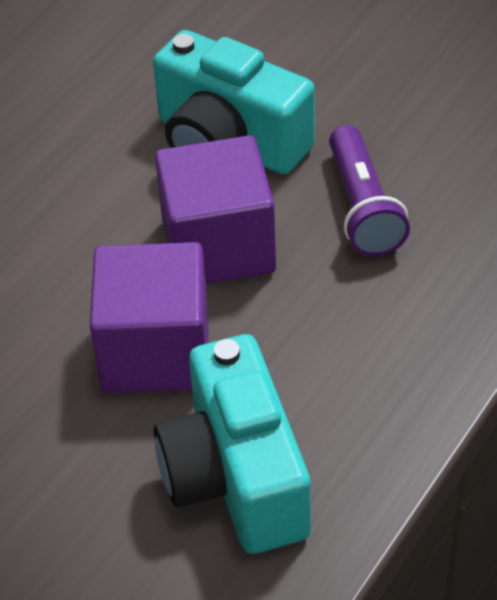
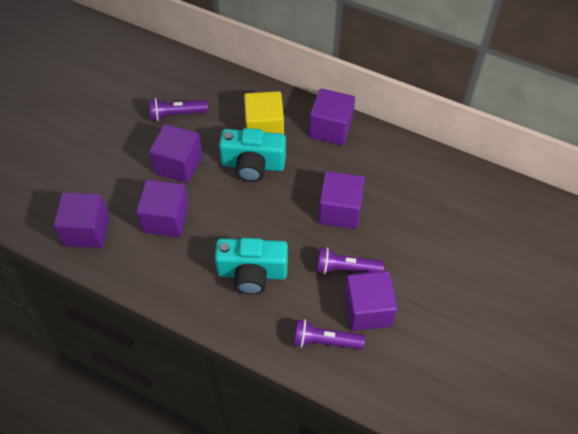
purple cube: [90,242,209,393] [155,135,276,284] = 2 -> [54,192,110,248] [136,180,189,237] [149,124,203,183] [309,89,355,146] [318,171,365,229] [344,271,397,331] = 6
purple flashlight: [329,125,410,257] = 1 -> [149,98,208,121] [294,319,365,350] [317,247,384,274] = 3
yellow cube: none = 0 -> [244,91,284,134] = 1

